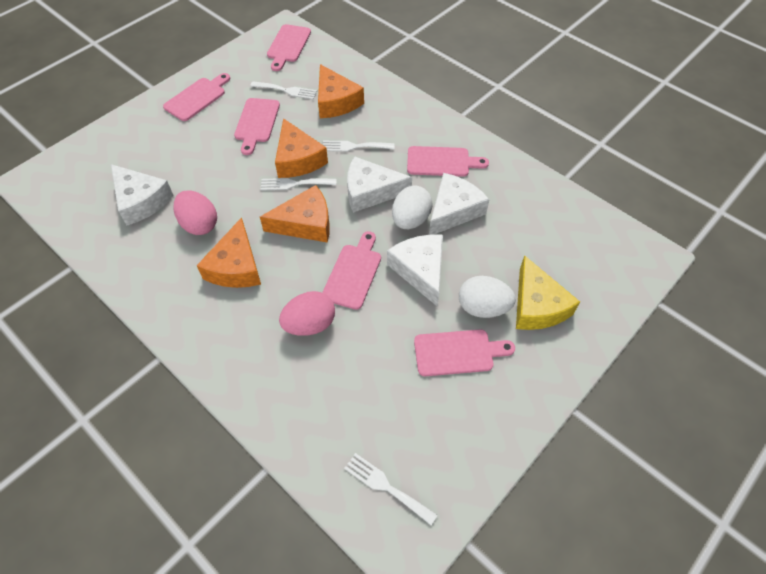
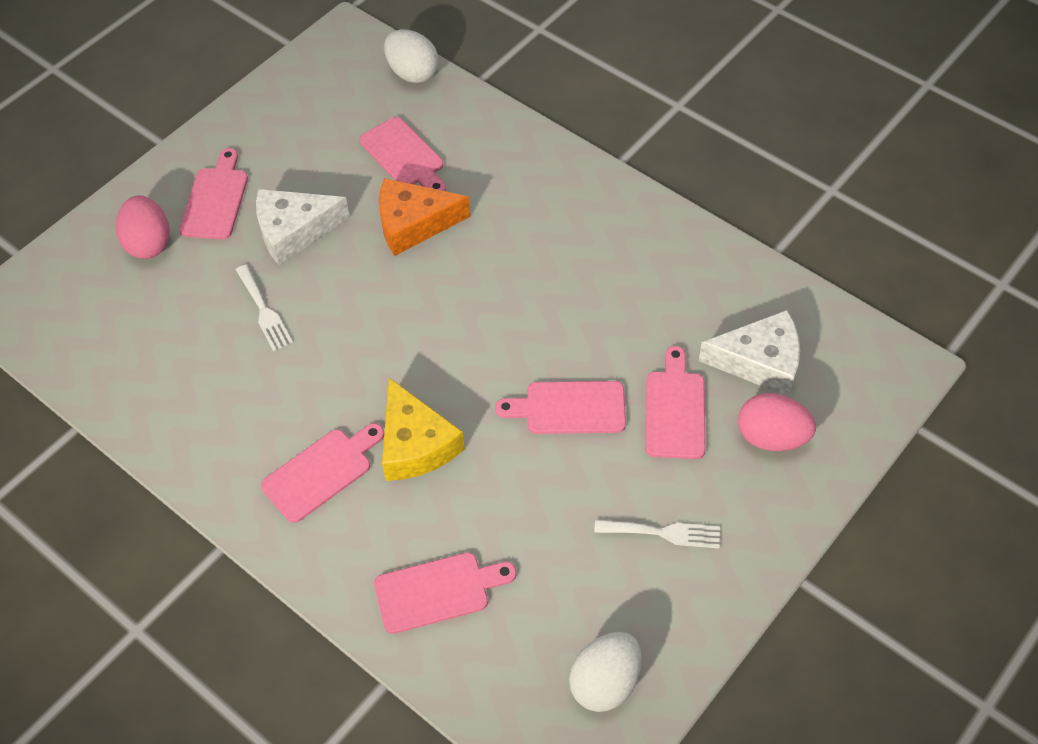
orange cheese: [197,217,261,288] [260,185,330,243] [275,118,328,178] [318,64,364,118] = 4 -> [379,178,470,256] = 1
white cheese: [111,164,174,225] [347,156,412,213] [387,234,443,306] [429,173,490,235] = 4 -> [256,189,350,265] [699,310,800,397] = 2
white fork: [250,81,317,100] [261,178,336,191] [323,141,395,152] [344,453,437,525] = 4 -> [236,265,293,351] [594,520,720,549] = 2

